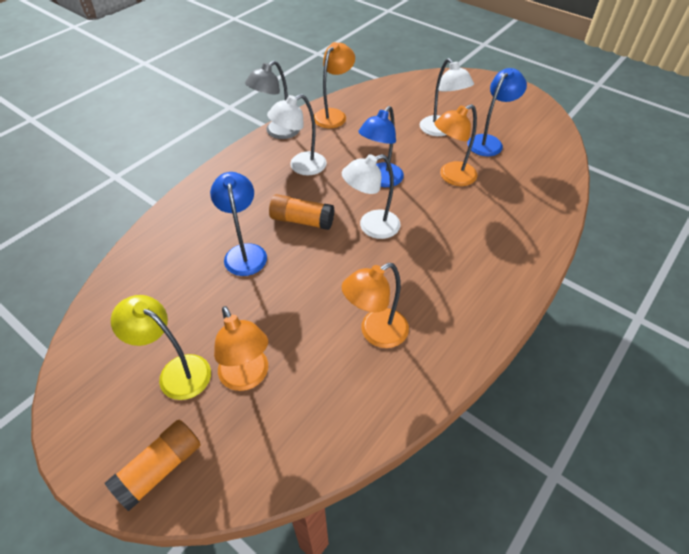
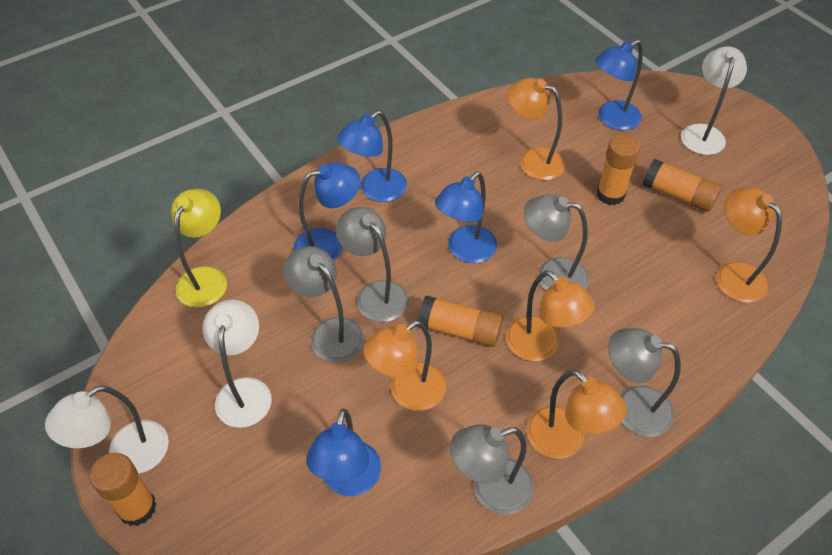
blue lamp: [210,172,267,276] [358,106,404,187] [467,68,527,156] = 3 -> [293,162,360,261] [306,408,381,496] [337,111,407,202] [435,172,497,263] [595,40,643,130] = 5
grey lamp: [245,61,300,139] = 1 -> [283,246,364,363] [336,207,409,322] [450,424,534,515] [524,194,589,290] [608,328,681,437] = 5
orange glue stick: [105,420,201,511] [269,194,334,230] = 2 -> [90,453,157,526] [418,295,503,347] [597,134,640,205] [642,159,722,212] = 4
orange lamp: [214,306,268,391] [314,42,355,129] [342,263,409,348] [434,104,477,186] = 4 -> [363,321,446,411] [506,270,595,361] [508,78,565,180] [526,370,627,459] [716,187,782,303] = 5

